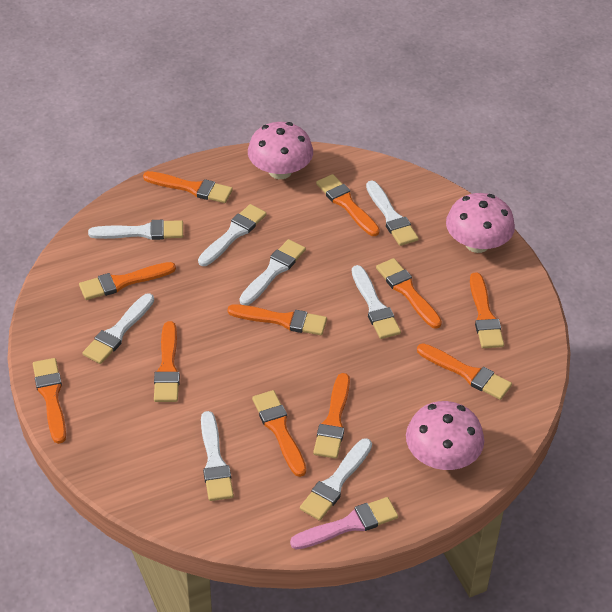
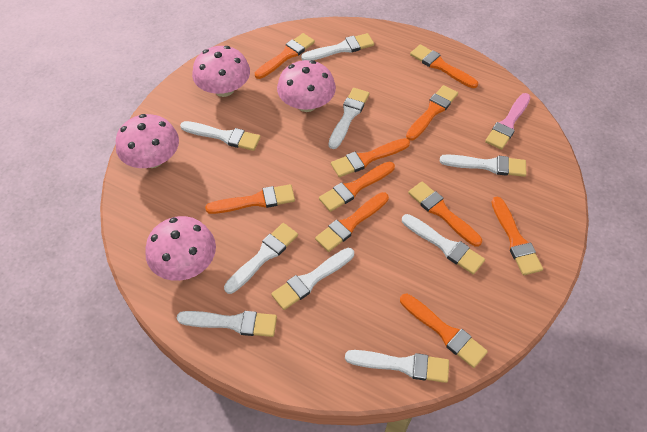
orange brush: [33,358,66,444] [79,262,176,300] [143,171,233,203] [154,321,180,402] [228,304,327,335] [252,390,306,477] [313,373,350,459] [316,174,380,236] [376,258,442,329] [417,343,512,400] [470,272,504,348] = 11 -> [205,184,295,214] [255,33,315,79] [315,192,389,252] [319,162,395,212] [331,138,410,177] [400,294,488,368] [406,85,458,140] [408,181,482,247] [410,44,478,88] [491,196,543,275] = 10
pink mushroom: [248,122,313,179] [406,401,484,470] [446,193,515,253] = 3 -> [116,114,179,168] [145,216,216,281] [192,46,250,97] [277,60,336,112] = 4
white brush: [83,293,154,364] [88,220,183,240] [198,204,267,266] [201,411,234,501] [239,239,306,305] [300,438,372,521] [352,265,401,339] [366,180,419,246] = 8 -> [177,311,277,337] [180,121,260,151] [224,223,298,294] [271,248,354,310] [301,33,374,61] [329,88,369,149] [345,350,449,383] [402,214,485,275] [440,154,527,177] = 9

